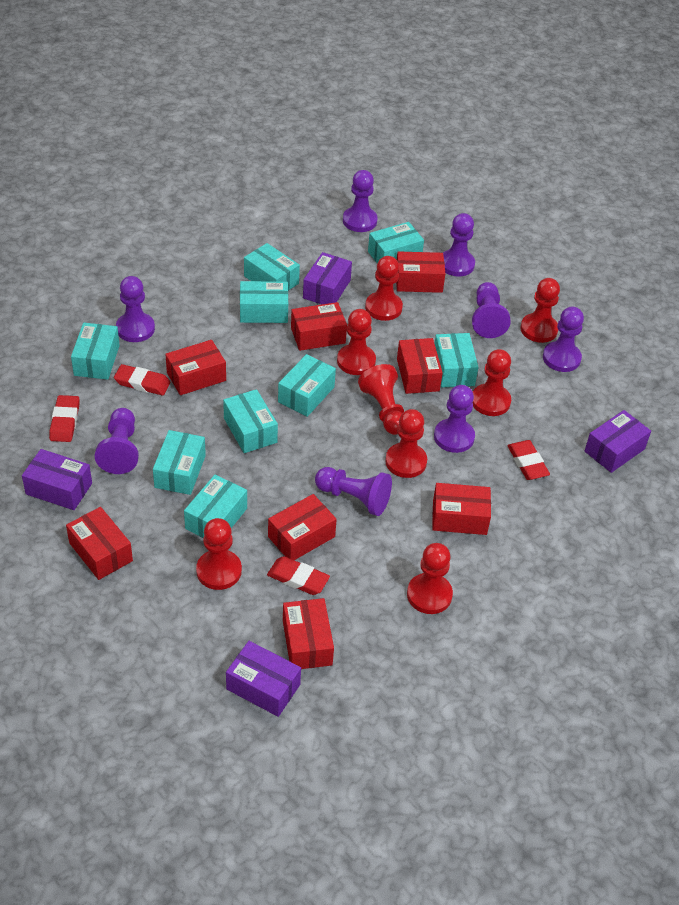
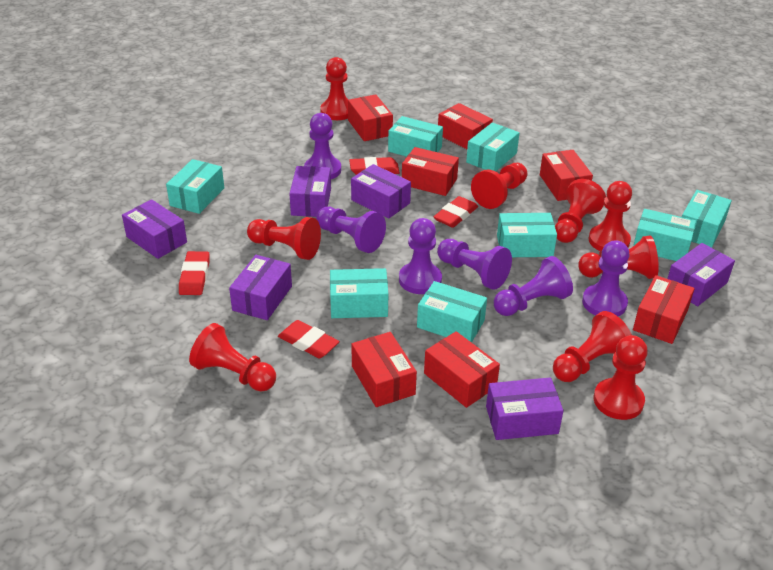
purple box: [22,449,92,510] [226,641,301,717] [303,252,352,304] [585,410,651,473] = 4 -> [122,199,187,259] [229,255,292,320] [290,166,331,217] [351,164,411,219] [486,377,564,440] [667,243,735,306] = 6
purple pawn: [95,408,139,474] [116,276,155,342] [315,467,392,516] [343,170,378,232] [434,385,475,453] [443,213,475,276] [472,282,511,338] [543,307,584,372] = 8 -> [304,113,341,179] [316,207,386,253] [399,218,442,294] [437,239,512,290] [494,256,573,316] [582,241,630,316] = 6
red box: [66,507,133,580] [165,340,226,395] [268,494,337,560] [283,598,334,669] [291,302,347,351] [396,251,446,293] [397,338,443,394] [432,483,491,535] = 8 -> [348,94,393,141] [351,332,417,407] [402,147,459,196] [424,331,500,408] [438,103,493,149] [540,150,593,201] [633,275,695,344] = 7
red pawn: [196,518,242,590] [337,309,376,375] [358,364,404,435] [365,256,403,321] [385,409,427,478] [407,543,453,614] [472,349,511,416] [520,278,560,343] = 8 -> [189,323,276,391] [247,217,321,260] [320,57,348,120] [471,163,527,209] [553,311,632,382] [555,179,606,243] [578,236,659,279] [589,181,632,251] [594,335,648,420] = 9
turquoise box: [71,323,120,380] [153,430,206,495] [184,475,247,538] [223,389,278,453] [240,281,288,323] [244,243,300,291] [278,354,336,417] [368,222,424,263] [434,333,479,387] = 9 -> [166,159,224,214] [330,268,388,318] [388,116,443,157] [417,281,487,343] [466,122,519,172] [497,213,557,257] [633,209,696,261] [682,190,732,248] = 8

